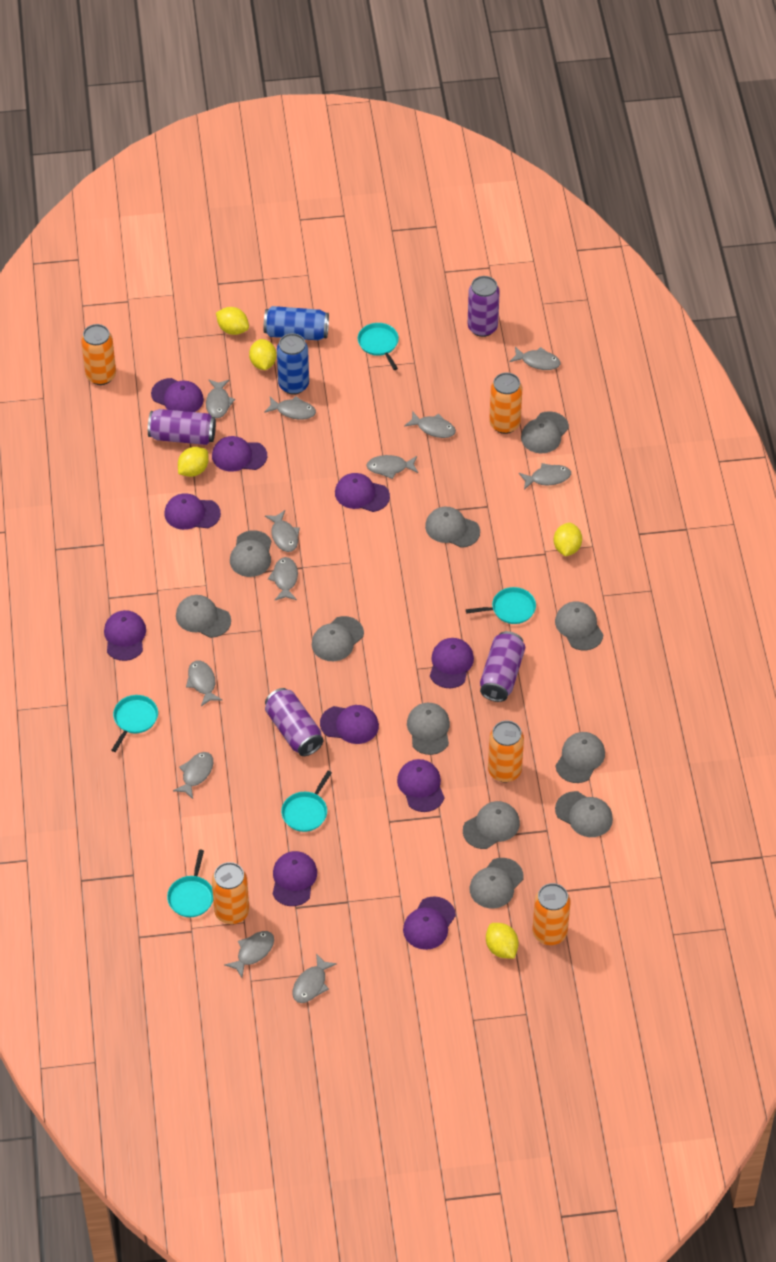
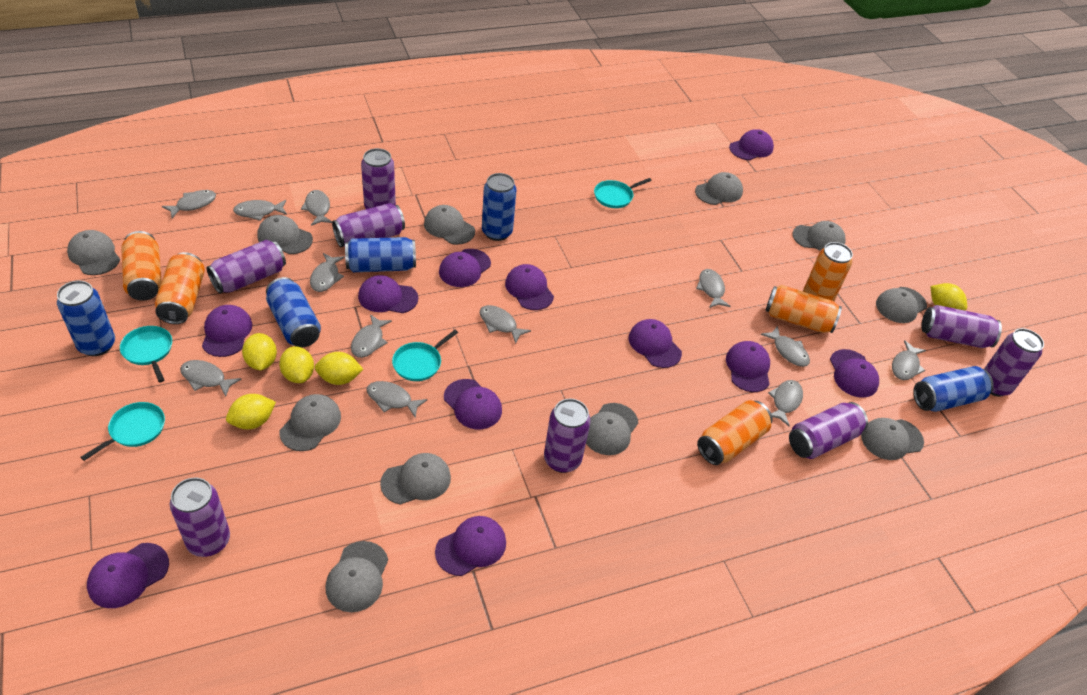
blue can: [264,306,329,340] [277,333,309,395] = 2 -> [57,281,115,356] [266,277,321,348] [345,237,416,272] [482,173,516,241] [913,366,994,412] = 5
purple can: [148,409,216,445] [265,688,323,756] [468,276,500,337] [480,631,525,702] = 4 -> [170,477,230,557] [207,240,286,294] [332,203,405,247] [361,148,396,209] [544,398,590,473] [789,402,868,459] [921,305,1002,348] [984,328,1044,397] = 8
purple cap: [104,610,146,661] [151,378,204,412] [165,493,221,530] [212,436,267,472] [272,851,317,906] [320,705,379,744] [335,473,390,512] [397,759,444,812] [403,896,456,950] [430,638,474,688] = 10 -> [87,543,169,608] [202,305,252,357] [358,275,418,313] [435,516,506,576] [439,249,491,287] [444,379,502,429] [505,264,554,310] [629,319,682,368] [726,341,770,392] [729,129,774,160] [830,349,879,398] = 11
turquoise pan: [111,695,158,752] [167,850,213,917] [281,771,332,832] [358,323,399,370] [466,587,536,624] = 5 -> [80,402,165,461] [120,326,172,382] [392,330,458,381] [594,178,651,208] = 4

